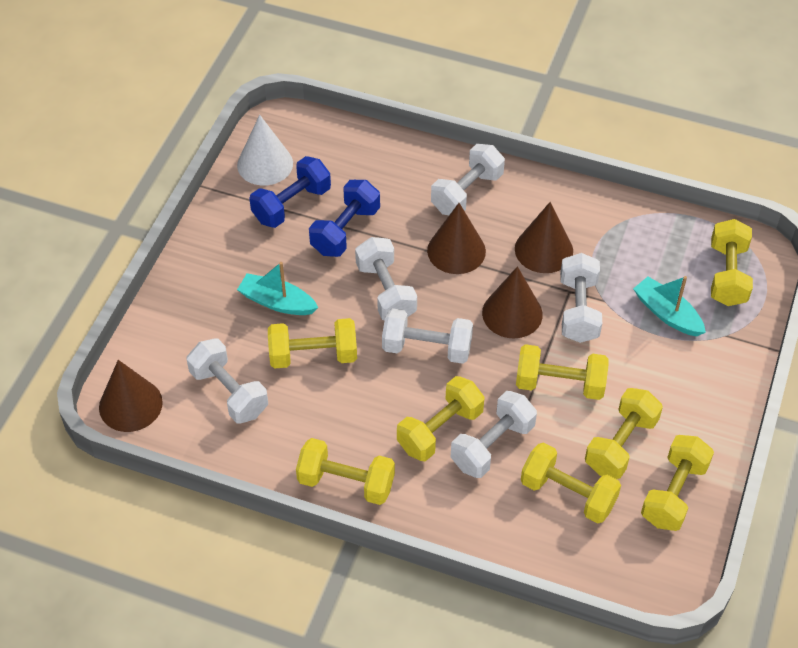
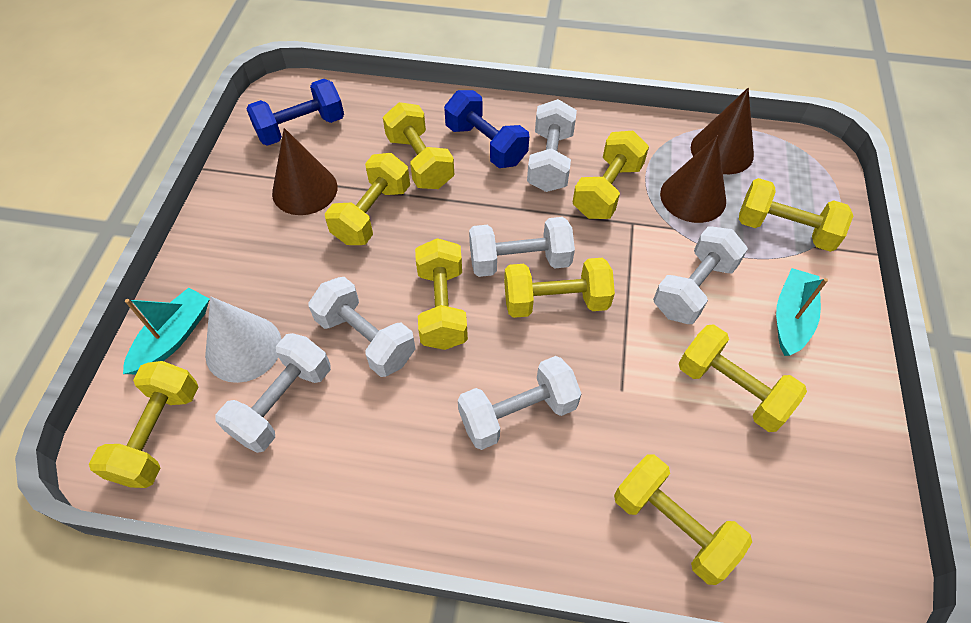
brown cone: [99,360,163,432] [427,203,486,274] [482,266,543,339] [515,202,573,273] = 4 -> [272,128,338,215] [660,136,726,223] [691,88,754,174] = 3
yellow dumbbell: [268,318,357,369] [296,438,395,505] [397,376,485,461] [516,344,609,400] [521,442,621,523] [585,388,663,479] [641,435,714,531] [711,219,753,306] = 8 -> [89,361,198,488] [325,153,410,245] [383,102,454,189] [415,238,468,350] [504,258,615,318] [572,131,649,219] [614,454,752,585] [679,324,807,432] [739,178,853,252] = 9

